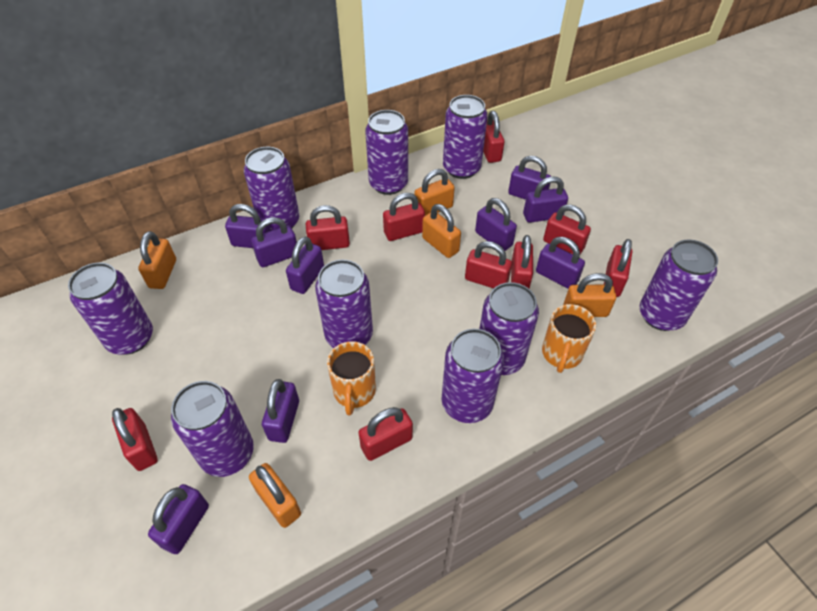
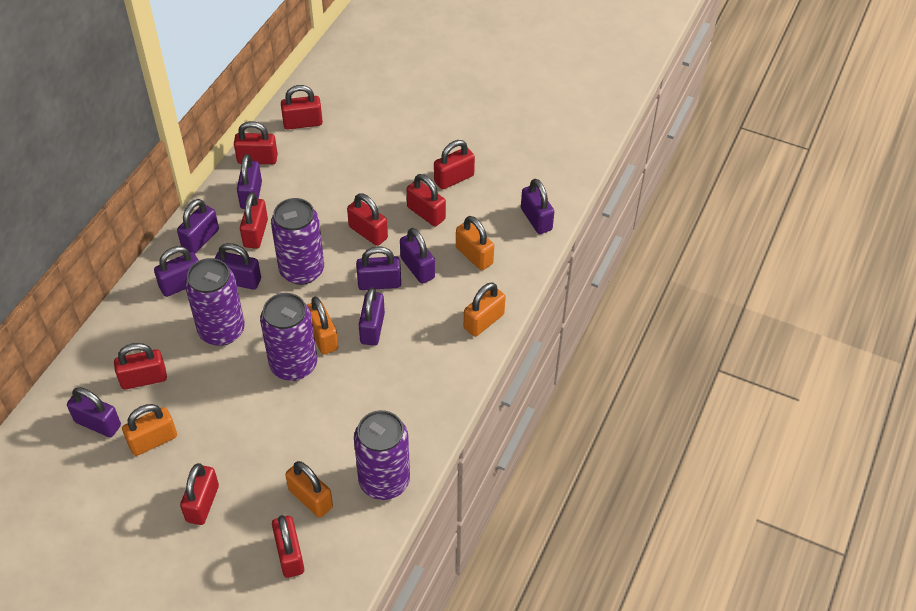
orange mug: [327,341,376,416] [542,304,596,373] = 2 -> none = 0
purple can: [68,262,153,355] [171,381,254,477] [244,147,299,231] [315,260,373,348] [365,110,408,195] [441,329,504,423] [443,95,488,179] [479,282,539,375] [640,239,718,331] = 9 -> [185,258,245,346] [260,293,317,381] [271,198,324,285] [354,410,410,500] = 4

